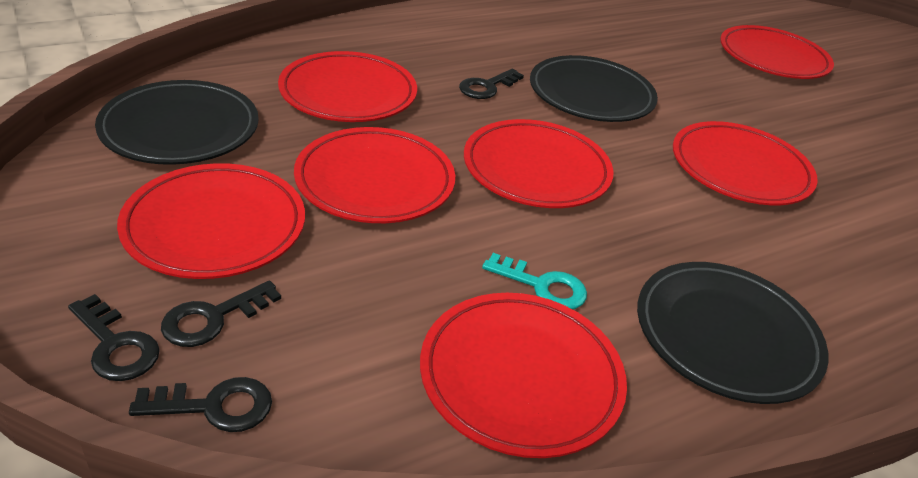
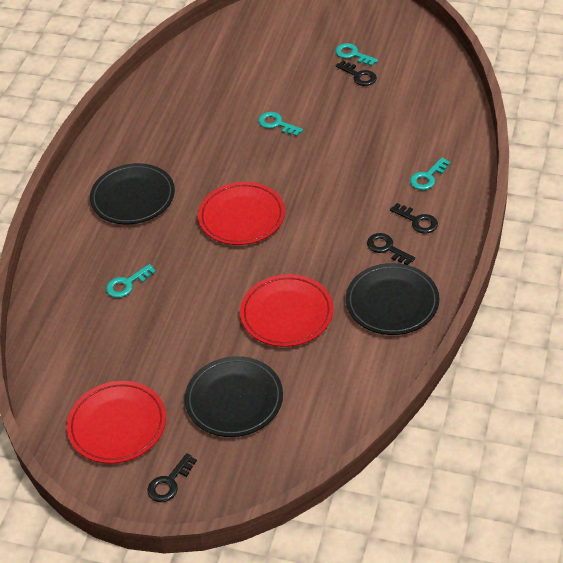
red plate: [117,163,305,279] [278,51,417,122] [294,127,455,223] [420,293,627,458] [464,119,614,208] [673,121,818,205] [720,25,834,79] = 7 -> [67,381,166,464] [198,182,285,245] [240,274,333,347] = 3
turquoise key: [482,253,587,309] = 1 -> [106,264,156,298] [258,112,303,136] [335,43,378,66] [410,157,450,190] = 4

